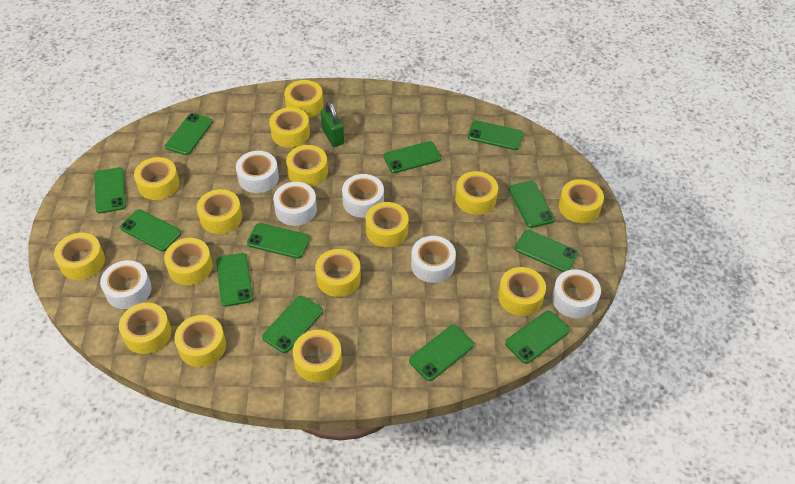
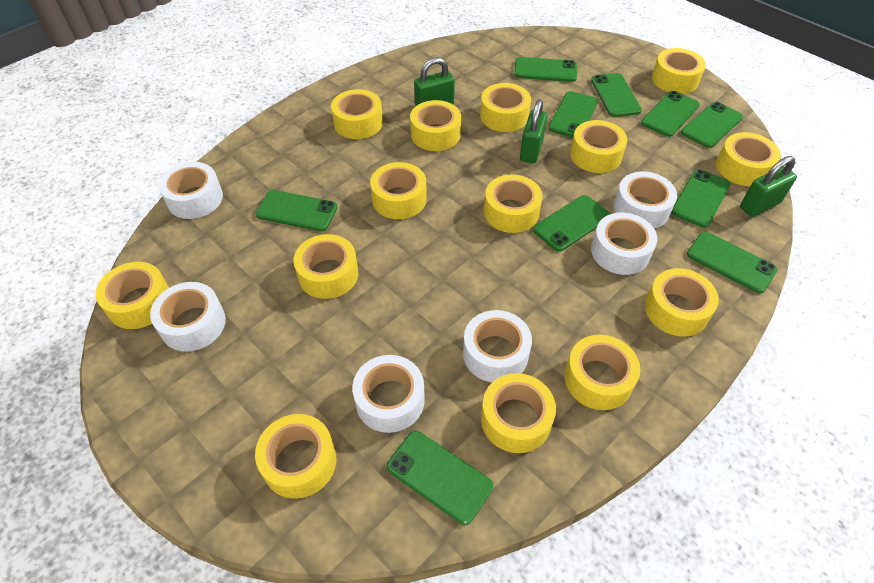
green padlock: [321,101,344,147] = 1 -> [414,57,455,107] [520,99,548,163] [740,156,797,217] = 3
green phone: [94,167,126,213] [120,209,181,251] [165,113,213,155] [216,253,253,307] [247,223,310,259] [262,296,323,353] [384,141,441,173] [409,325,474,381] [468,120,523,150] [505,311,570,364] [508,181,555,228] [515,230,578,272] = 12 -> [256,190,338,231] [387,431,493,525] [514,57,577,82] [533,195,610,252] [549,91,598,138] [591,73,642,117] [641,91,700,137] [671,169,730,228] [681,102,743,148] [687,232,778,293] = 10
yellow tape: [54,233,105,280] [119,303,171,354] [134,157,180,200] [164,238,213,285] [174,315,226,367] [197,189,242,234] [269,107,310,147] [284,80,323,118] [286,145,328,187] [293,330,342,382] [315,249,361,297] [366,202,409,247] [455,171,498,215] [498,267,546,316] [559,179,604,223] = 15 -> [95,262,169,329] [255,414,337,499] [294,234,358,299] [331,89,383,139] [370,162,427,219] [410,100,461,151] [480,83,531,132] [481,373,556,453] [484,175,543,233] [565,335,640,410] [570,120,627,173] [645,268,719,337] [652,48,706,94] [716,132,781,186] = 14

